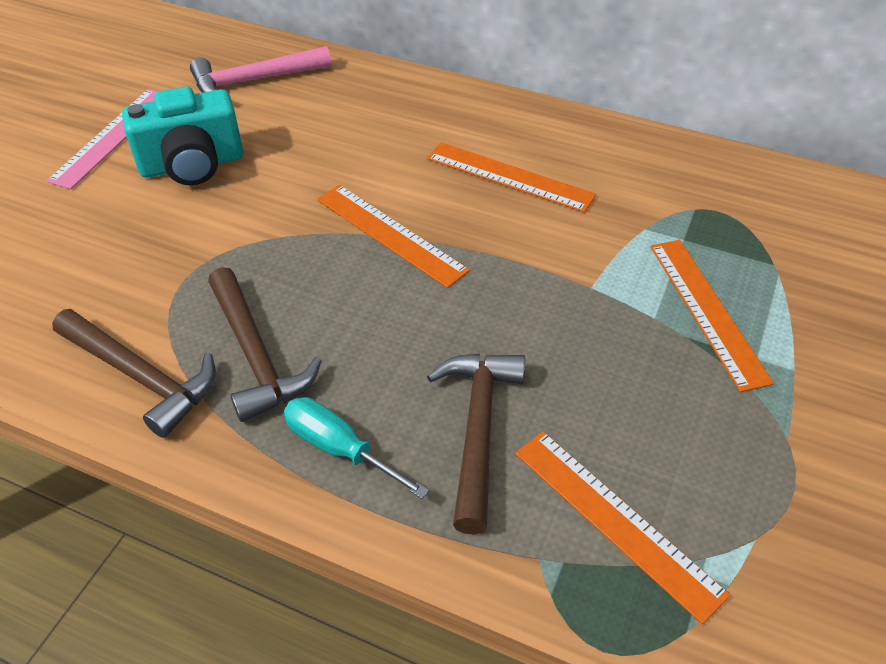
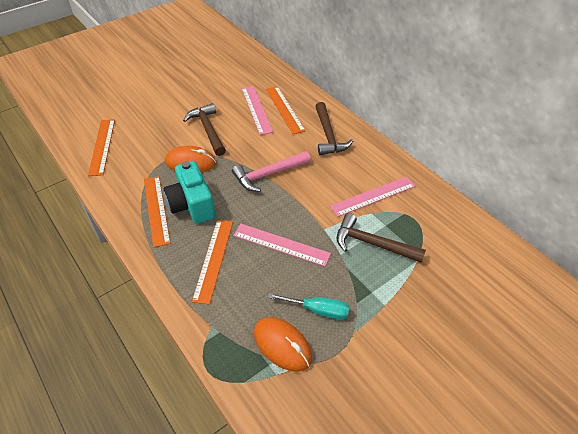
orange mouse: none = 0 -> [165,146,216,173] [254,317,312,372] = 2
pink ruler: [47,89,158,189] = 1 -> [233,224,331,267] [242,86,273,135] [330,176,415,217] = 3

